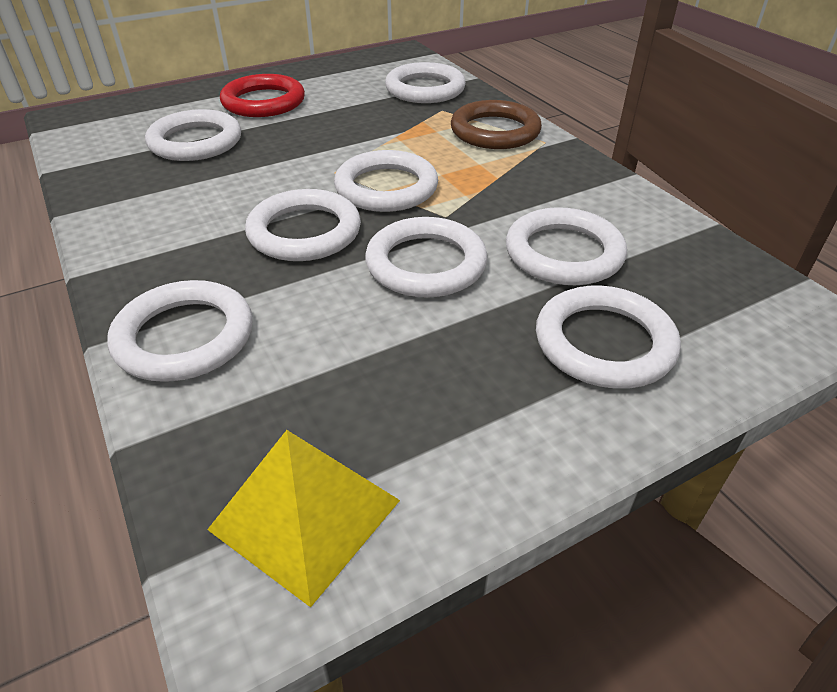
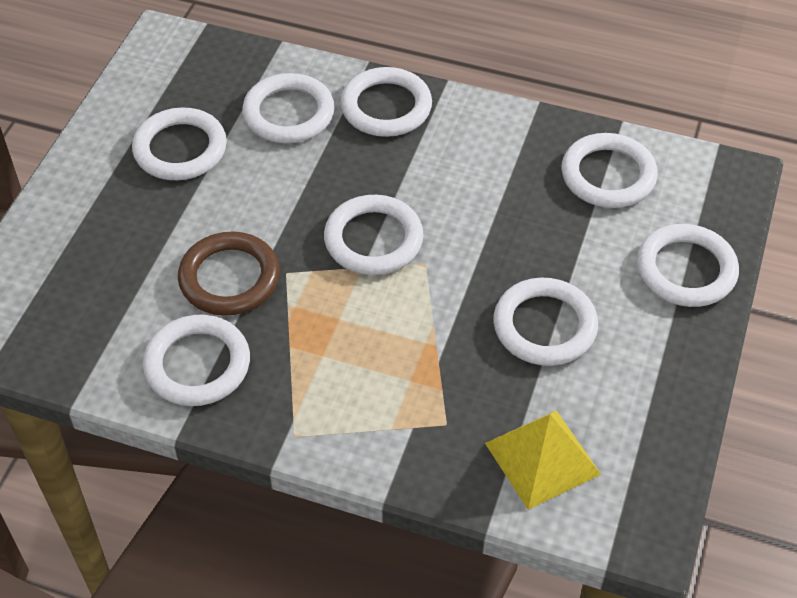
red ring: [220,74,305,117] = 1 -> none = 0

